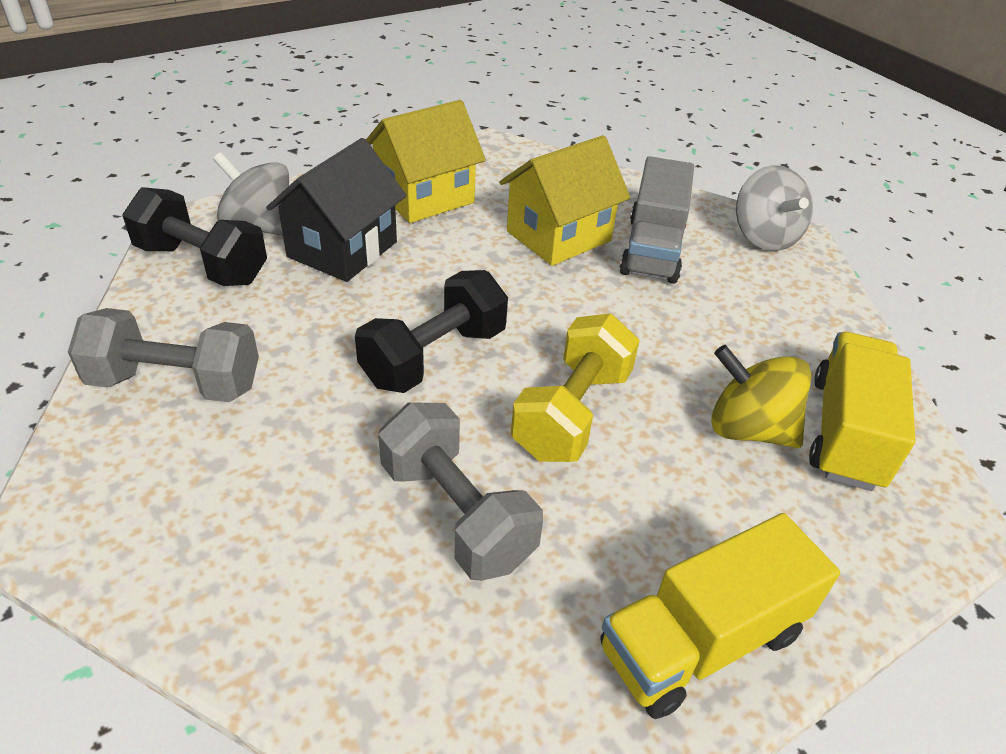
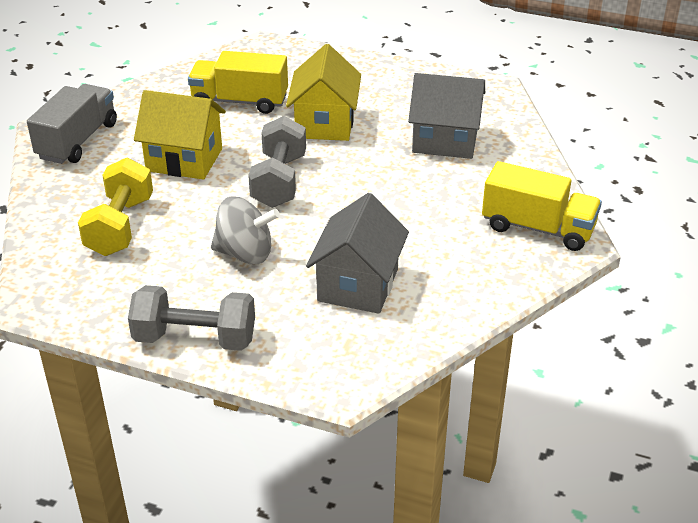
black dumbbell: [123,187,267,286] [355,270,508,393] = 2 -> none = 0
black house: [266,138,407,282] = 1 -> none = 0
grey house: none = 0 -> [306,193,409,314] [408,73,485,159] = 2
grey spinning top: [213,152,289,236] [736,165,813,251] = 2 -> [211,196,280,264] = 1
yellow spinning top: [711,345,811,448] = 1 -> none = 0

